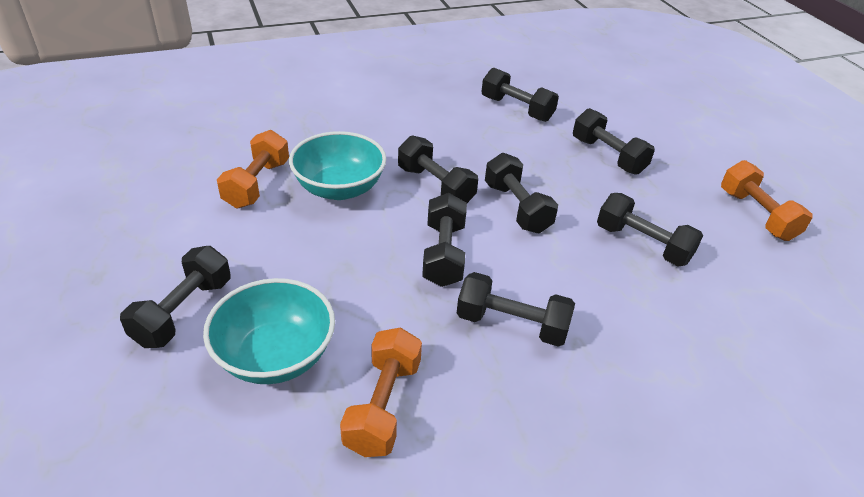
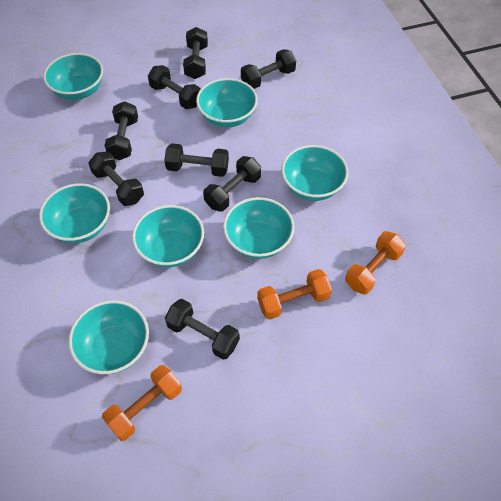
turquoise bowl: [203,278,335,384] [289,131,386,200] = 2 -> [39,183,110,243] [43,53,103,100] [69,300,149,374] [132,205,204,267] [196,78,258,127] [223,197,294,259] [282,145,348,201] = 7

